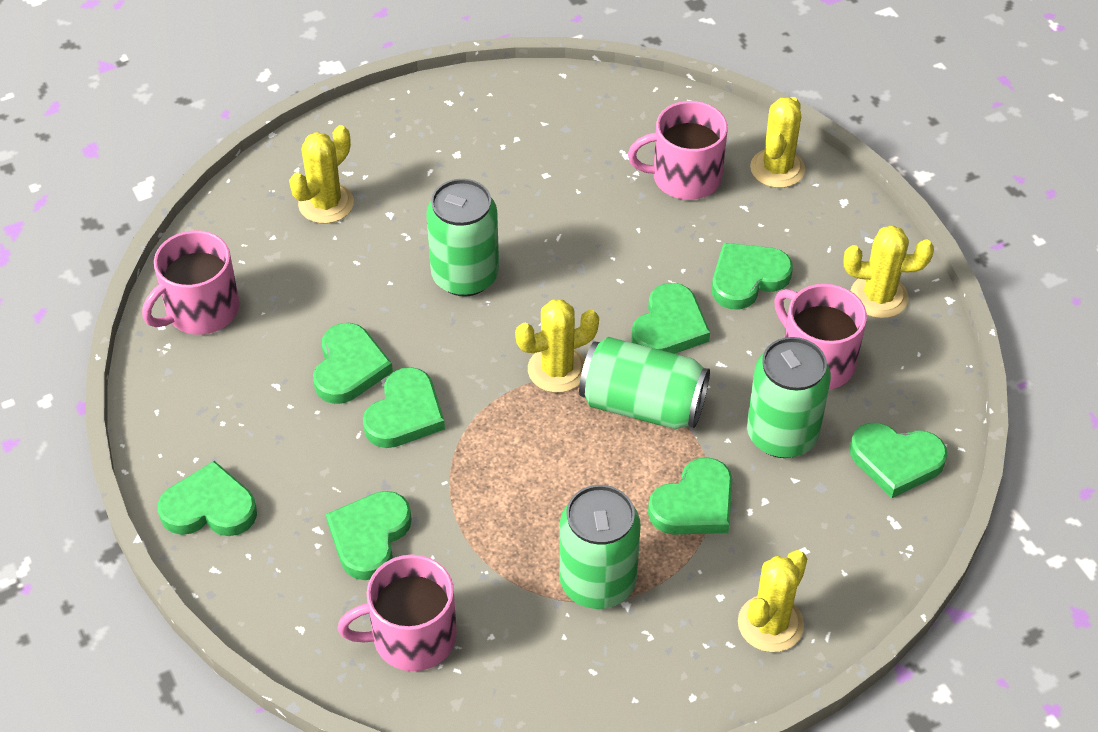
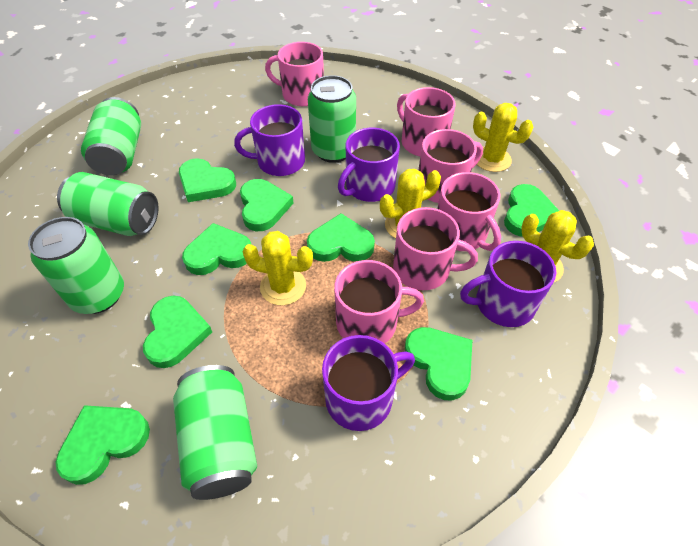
green can: [426,179,499,297] [559,485,641,609] [579,337,710,429] [747,337,831,458] = 4 -> [28,217,124,314] [57,172,159,236] [81,97,141,175] [173,365,257,500] [308,75,356,163] = 5
pink mug: [142,230,240,335] [338,554,457,671] [628,101,728,200] [774,284,867,389] = 4 -> [265,42,324,106] [334,260,424,344] [393,207,478,290] [397,87,456,156] [418,129,483,203] [437,172,501,251] = 6
purple mug: none = 0 -> [234,104,305,176] [322,335,415,431] [338,128,400,202] [460,241,556,327] = 4
yellow cactus: [289,125,354,223] [515,299,599,393] [738,550,807,652] [750,97,805,188] [844,225,934,318] = 5 -> [242,231,313,306] [380,169,441,238] [473,103,533,172] [521,210,594,283] = 4

